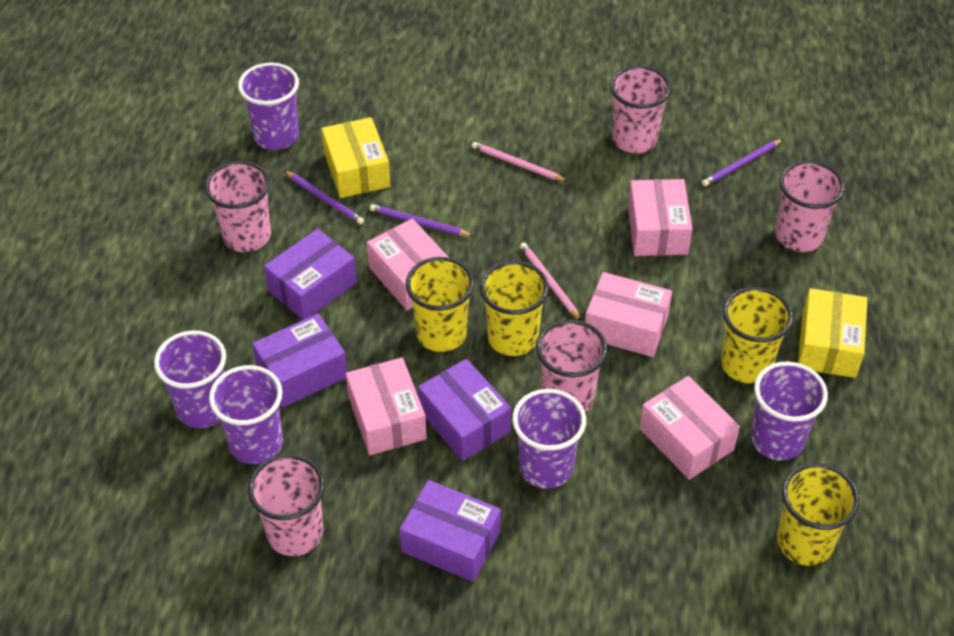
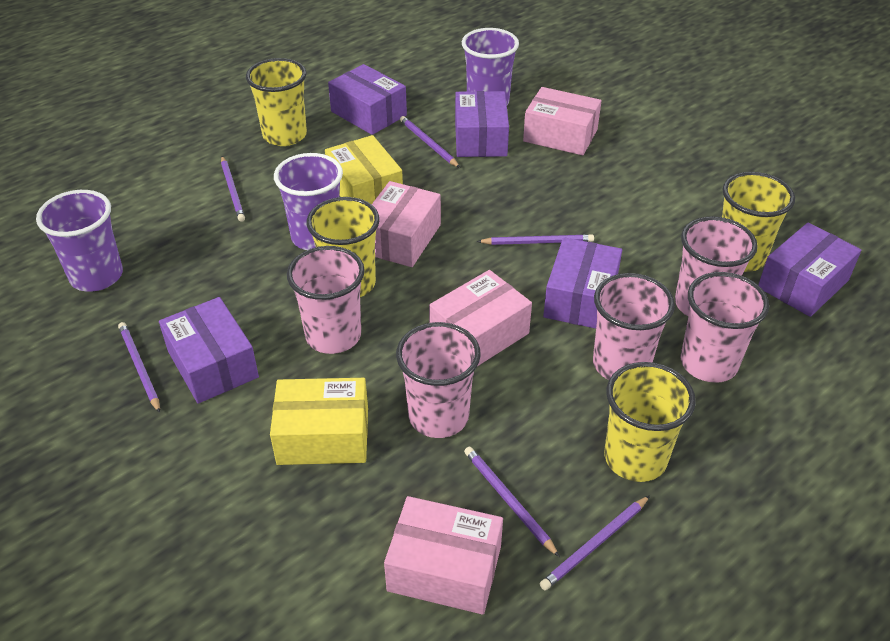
pink box: [346,357,427,455] [367,219,449,310] [585,272,672,357] [628,179,692,256] [639,376,740,480] = 5 -> [372,181,441,267] [384,496,503,615] [429,270,532,366] [523,87,601,155] = 4
pink pencil: [472,142,568,182] [520,242,581,321] = 2 -> none = 0
purple box: [252,314,348,408] [264,229,357,320] [399,480,501,582] [418,359,511,461] = 4 -> [159,297,259,404] [328,64,407,135] [455,91,509,157] [543,237,622,329] [758,223,862,317] = 5
purple cup: [154,330,226,428] [209,365,283,464] [238,63,299,150] [512,389,586,489] [751,362,828,461] = 5 -> [36,190,123,292] [274,153,343,250] [462,28,519,105] = 3
purple pencil: [284,170,364,225] [370,204,473,236] [702,139,783,186] = 3 -> [118,322,160,413] [221,156,245,222] [400,116,460,168] [464,447,560,557] [477,234,594,245] [540,495,650,591] = 6

